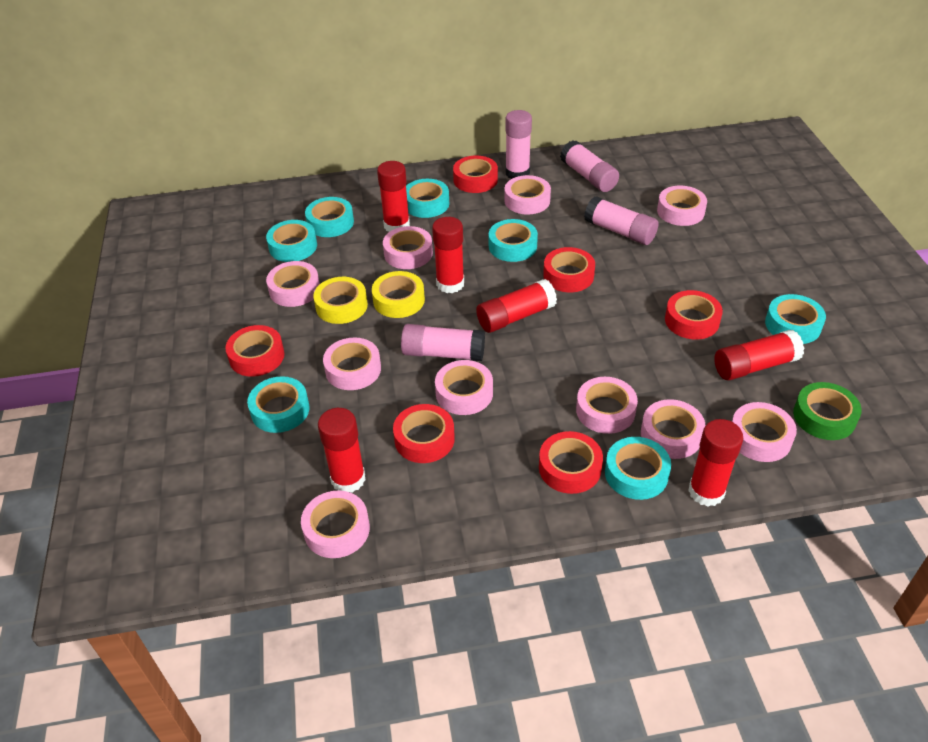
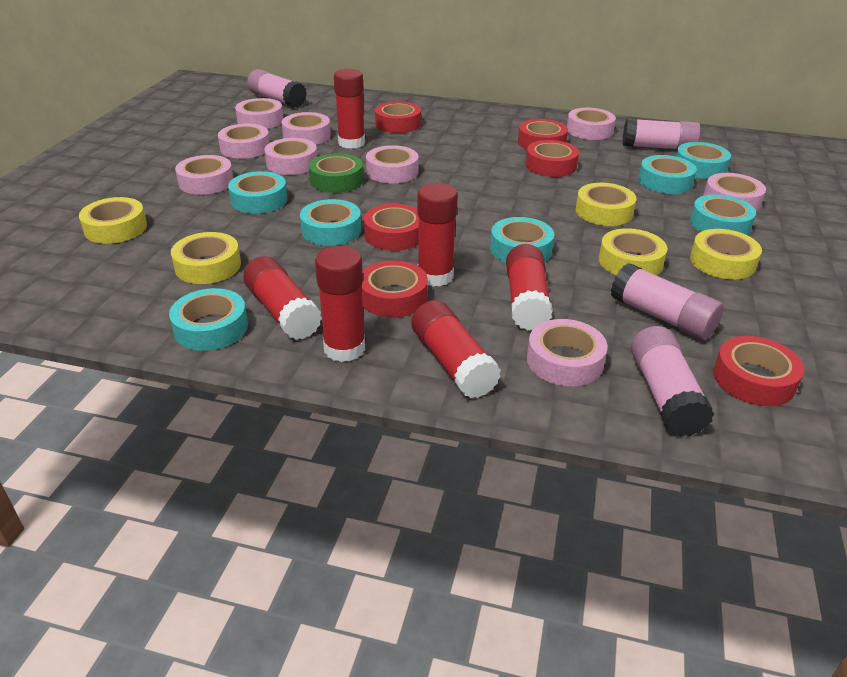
pink tape: [266,261,320,307] [301,490,370,558] [323,337,381,390] [383,226,433,269] [435,360,493,415] [504,175,551,215] [576,377,638,434] [641,399,705,459] [657,186,707,226] [732,402,797,462] = 10 -> [175,155,233,195] [218,124,270,159] [235,98,283,129] [264,138,317,175] [282,112,331,144] [366,145,419,183] [527,319,607,386] [567,108,616,140] [703,173,766,211] = 9
yellow tape: [313,277,368,324] [372,271,425,318] = 2 -> [79,197,147,244] [171,232,241,284] [576,183,637,226] [599,228,668,275] [690,229,762,280] = 5

